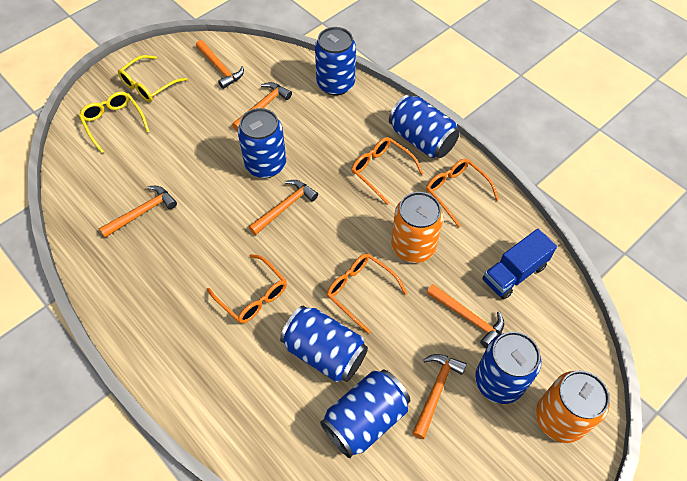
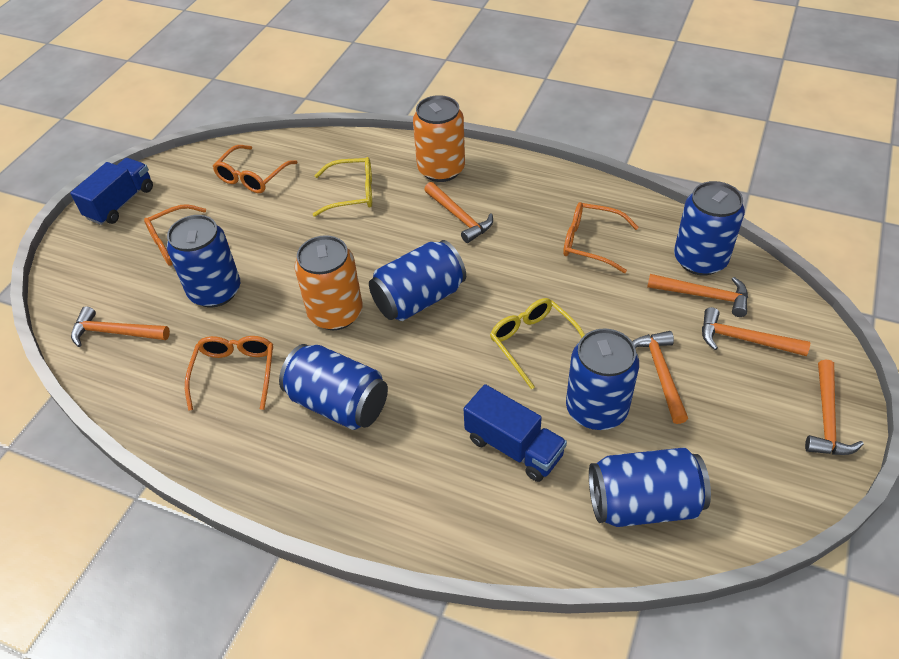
blue truck: [482,229,557,300] = 1 -> [70,158,153,225] [464,384,567,482] = 2

